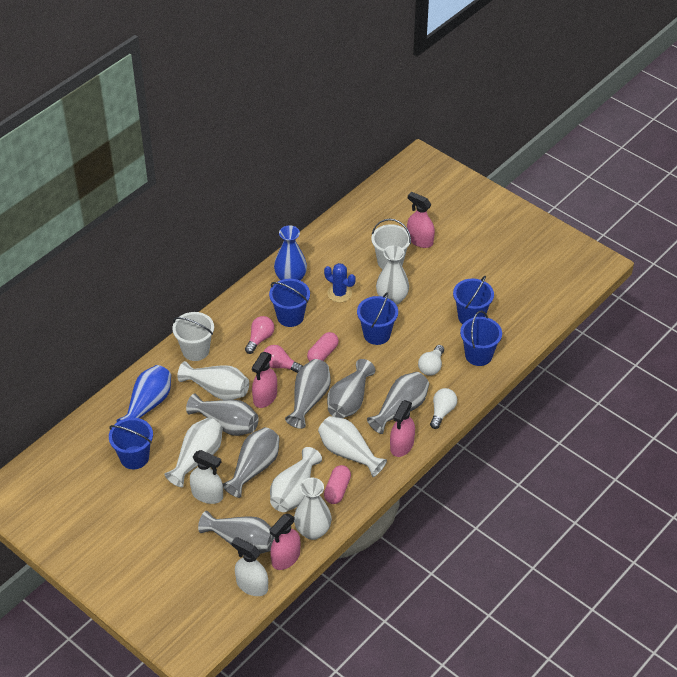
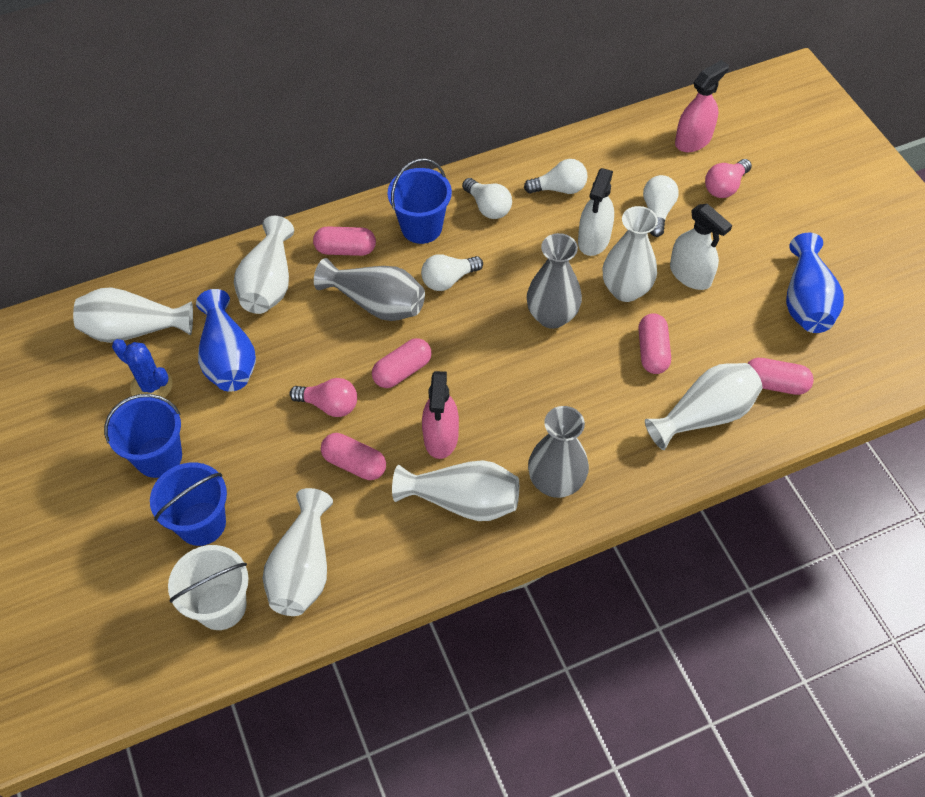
blue bucket: [109,418,153,469] [269,279,310,327] [357,292,398,345] [453,276,494,324] [460,311,502,366] = 5 -> [104,394,182,478] [150,462,227,546] [388,158,452,244] = 3
grey vase: [186,393,259,436] [198,511,275,554] [223,427,280,498] [285,359,331,429] [327,359,375,418] [367,372,429,434] = 6 -> [314,258,425,321] [527,233,582,329] [528,406,589,498] = 3
pink capsule: [307,332,339,362] [324,465,351,504] = 2 -> [313,226,376,256] [321,433,386,480] [372,338,432,388] [638,313,671,374] [747,358,814,395] = 5
pink spray bottle: [252,352,277,408] [270,514,301,570] [390,400,415,457] [407,192,435,248] = 4 -> [422,371,459,459] [675,60,729,152] = 2
white bucket: [172,312,214,361] [371,219,411,269] = 2 -> [168,545,249,630] = 1
white light bulb: [418,345,444,376] [430,388,457,429] = 2 -> [421,254,483,291] [462,178,512,219] [524,159,587,194] [643,175,679,237] = 4

